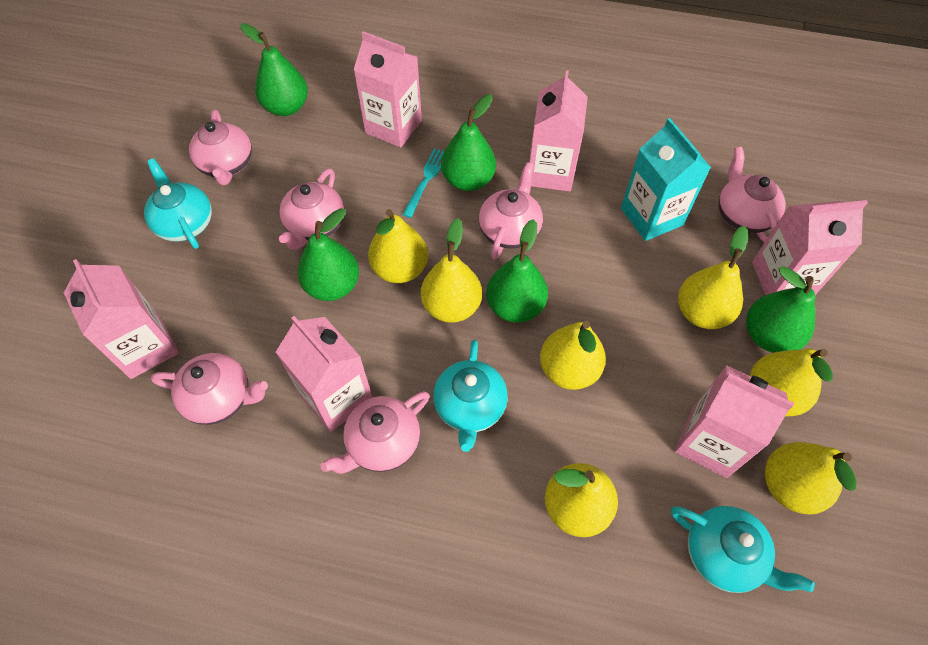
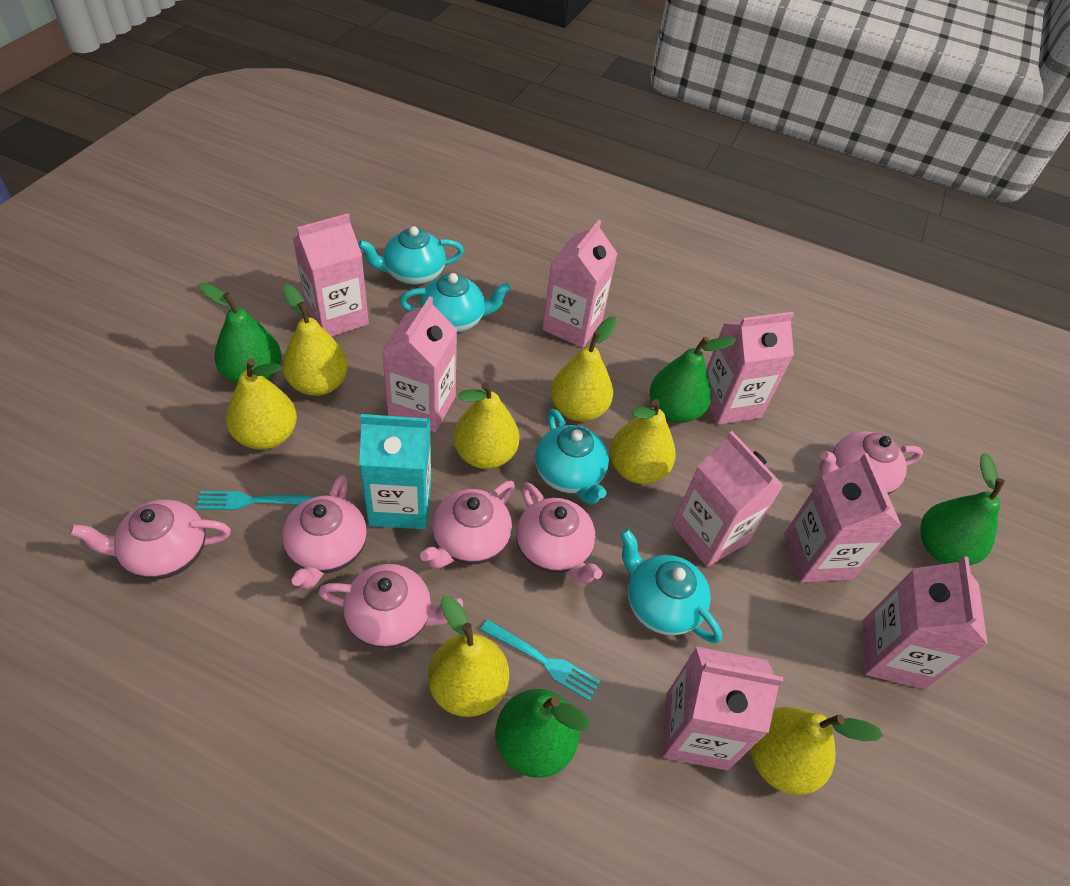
green pear: [241,23,308,116] [297,208,359,301] [441,94,496,191] [486,219,548,323] [746,266,815,353] = 5 -> [199,282,282,384] [495,689,590,778] [650,337,736,423] [920,453,1005,565] = 4
pink carton: [64,259,179,379] [276,316,373,432] [354,31,422,148] [529,70,588,191] [674,365,794,478] [752,200,868,295] = 6 -> [293,214,369,337] [382,296,457,432] [542,220,618,348] [662,646,783,770] [672,431,784,567] [707,312,794,425] [784,453,902,582] [862,556,988,689] = 8
turquoise fork: [402,148,445,218] = 1 -> [196,491,318,510] [481,619,600,701] = 2
turquoise teapot: [144,158,212,249] [433,339,508,452] [671,506,815,593] = 3 -> [358,226,464,285] [400,273,511,332] [535,409,609,505] [620,529,722,643] = 4

